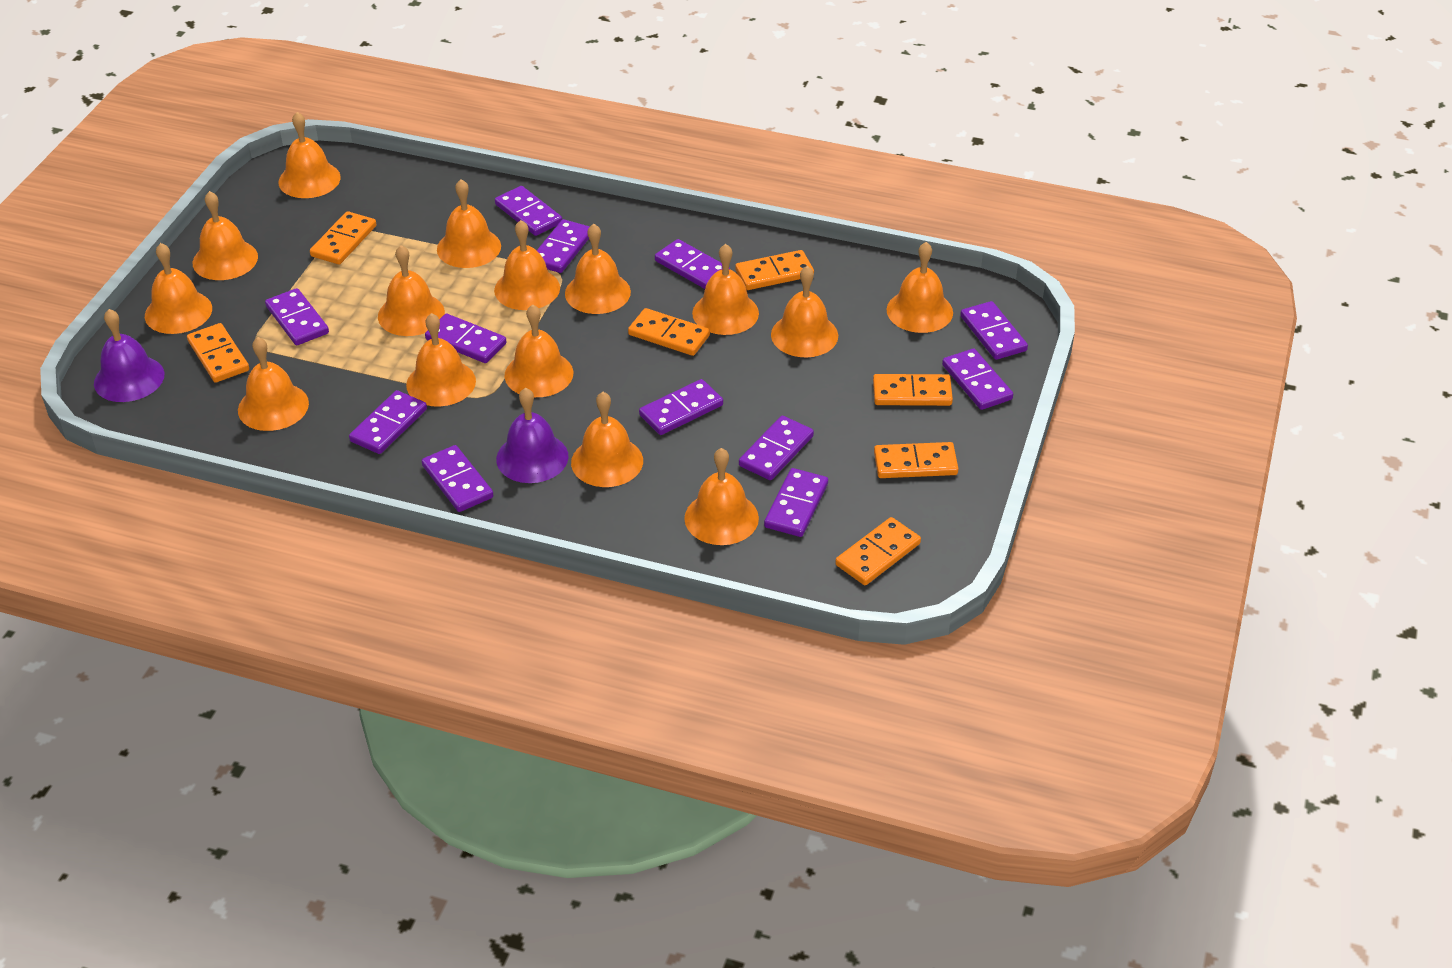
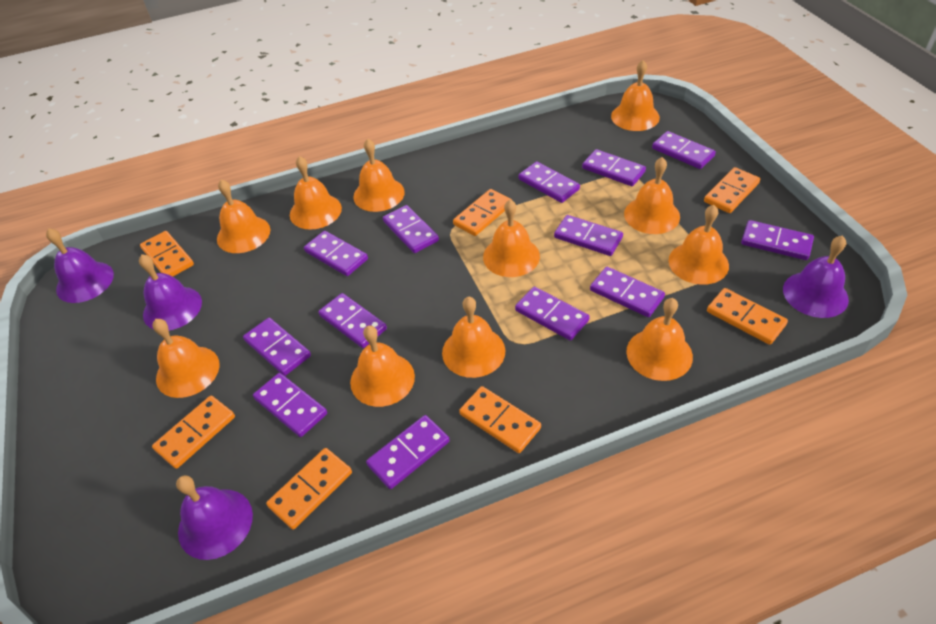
orange bell: [145,243,212,334] [193,191,258,280] [238,337,309,431] [278,112,341,198] [378,245,445,336] [406,313,476,407] [437,179,501,268] [494,220,560,310] [504,304,573,397] [565,224,631,314] [571,392,643,487] [684,448,759,545] [692,244,759,335] [771,266,838,357] [887,242,953,333] = 15 -> [152,319,220,398] [217,179,270,253] [290,156,342,230] [350,325,415,407] [353,139,405,212] [442,297,505,378] [483,200,540,277] [611,60,660,131] [624,157,680,234] [626,298,693,381] [669,205,729,285] = 11
purple bell: [94,309,165,402] [496,388,568,483] = 2 -> [46,228,114,303] [139,254,202,330] [176,475,253,560] [783,235,849,318] = 4
purple domino: [265,288,329,345] [349,390,427,454] [422,445,494,512] [425,314,507,363] [495,186,562,236] [537,219,590,273] [639,379,723,435] [655,239,730,289] [739,416,814,480] [764,468,828,537] [942,348,1013,410] [960,301,1028,360] = 12 -> [243,318,311,376] [253,373,327,437] [304,231,368,276] [318,293,387,348] [366,415,450,489] [383,205,439,253] [515,287,589,341] [519,161,580,203] [554,215,623,256] [582,149,646,186] [590,267,665,317] [652,131,716,169] [741,220,814,260] = 13

